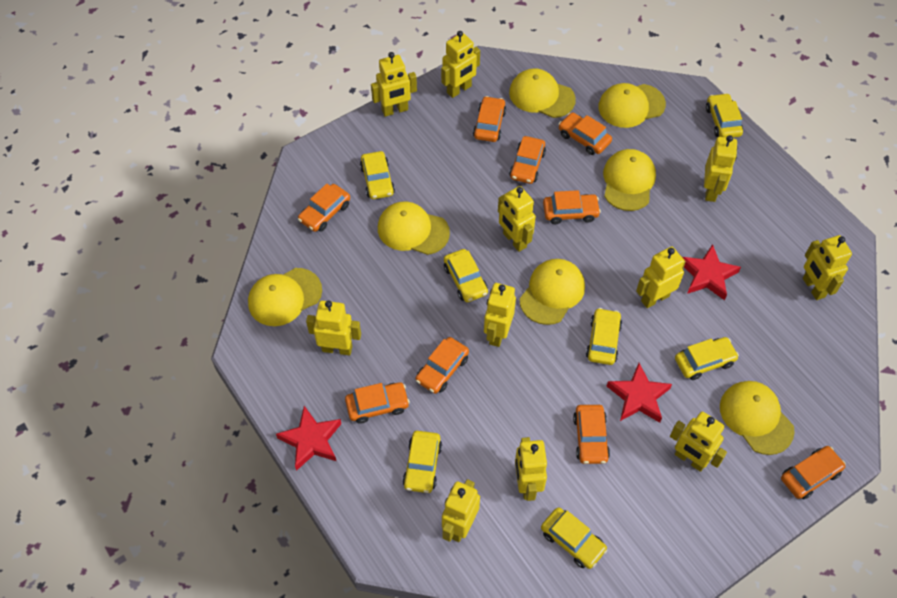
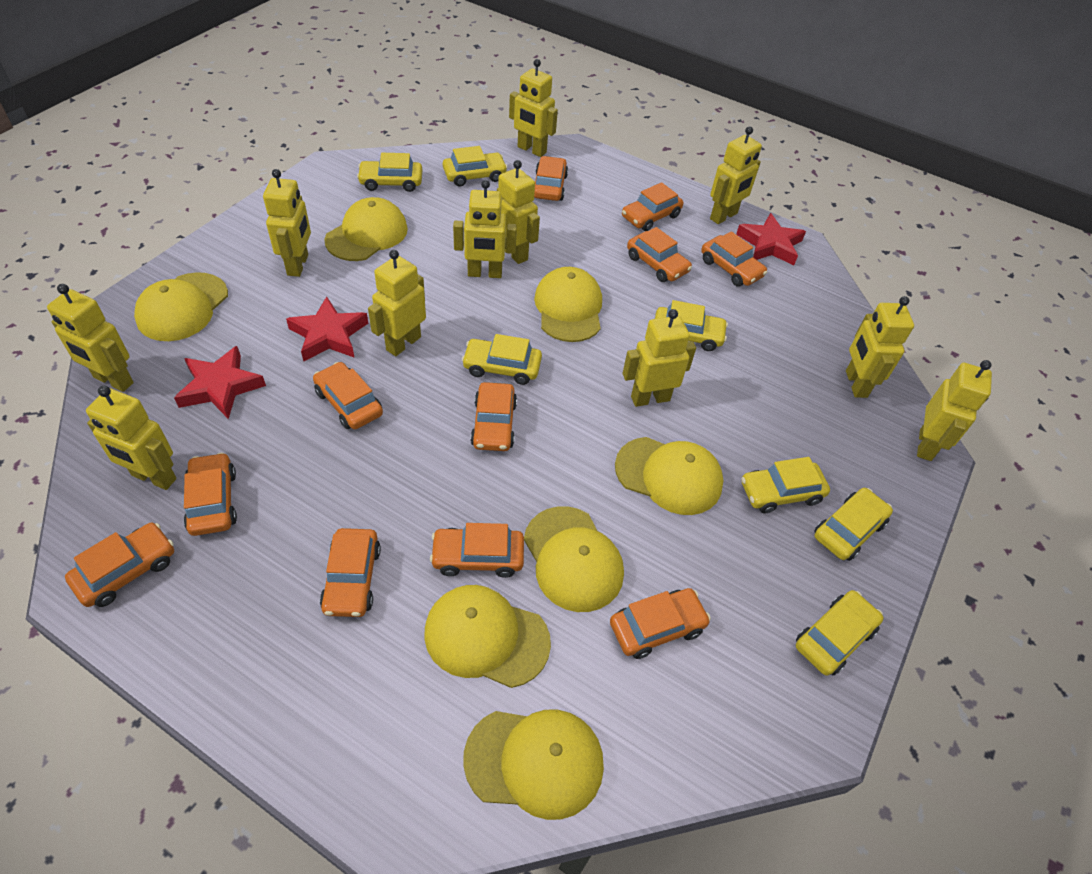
orange car: [298,184,350,232] [345,382,410,424] [416,337,469,394] [473,96,506,142] [509,136,546,184] [543,190,601,224] [559,112,612,155] [573,405,610,464] [781,446,846,499] = 9 -> [65,523,174,607] [184,452,237,536] [313,362,383,429] [320,528,381,617] [430,523,524,578] [470,382,517,451] [534,156,568,201] [610,588,711,659] [622,182,683,231] [627,227,692,282] [701,231,767,287] = 11

